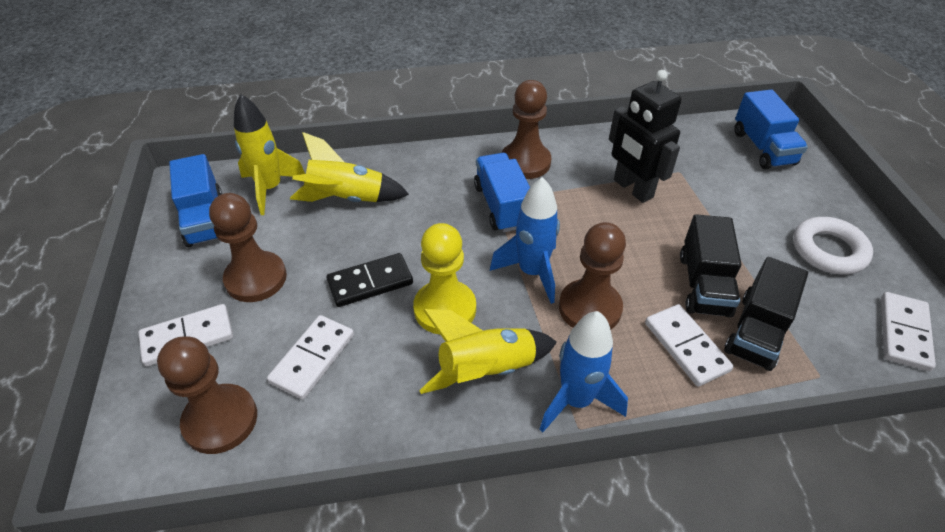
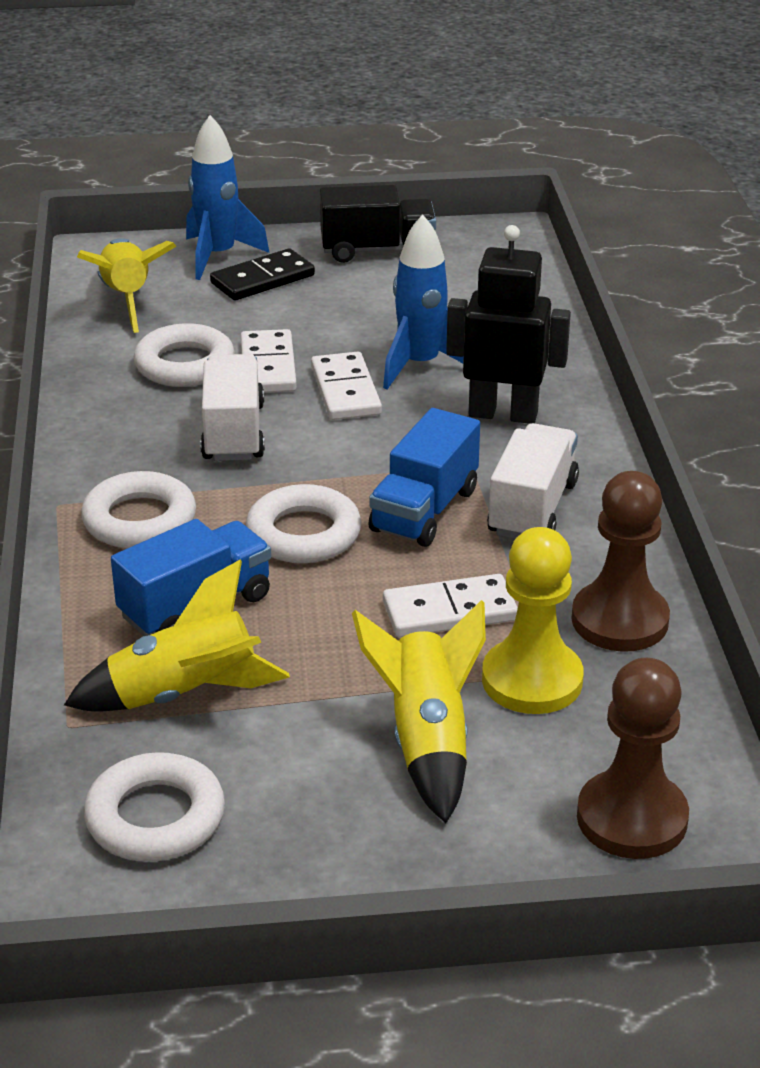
black truck: [680,214,741,318] [724,257,808,371] = 2 -> [320,185,436,263] = 1
blue truck: [169,154,222,247] [474,153,530,232] [734,89,808,169] = 3 -> [111,519,271,636] [368,408,480,547] = 2
brown pawn: [157,336,257,454] [209,193,287,302] [501,80,551,179] [559,222,626,330] = 4 -> [571,471,670,652] [577,658,689,859] = 2
white domino: [139,304,233,366] [267,315,354,400] [645,304,733,387] [881,292,936,371] = 4 -> [241,329,297,393] [311,352,382,420] [383,574,518,637] = 3
white ring: [793,217,873,275] = 1 -> [81,471,196,548] [84,752,225,862] [134,323,235,387] [246,484,361,563] = 4
white truck: none = 0 -> [200,354,265,461] [487,423,579,539] = 2

